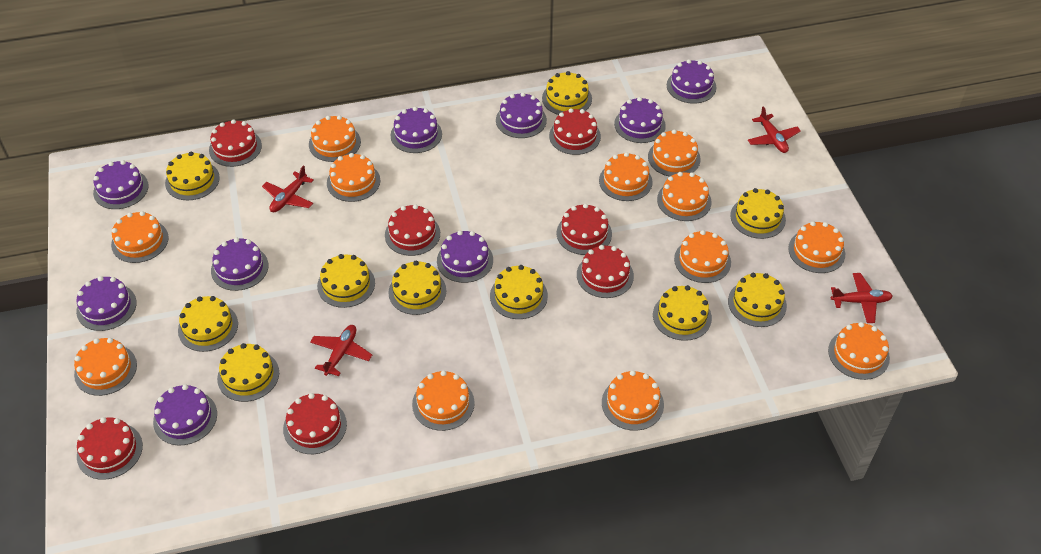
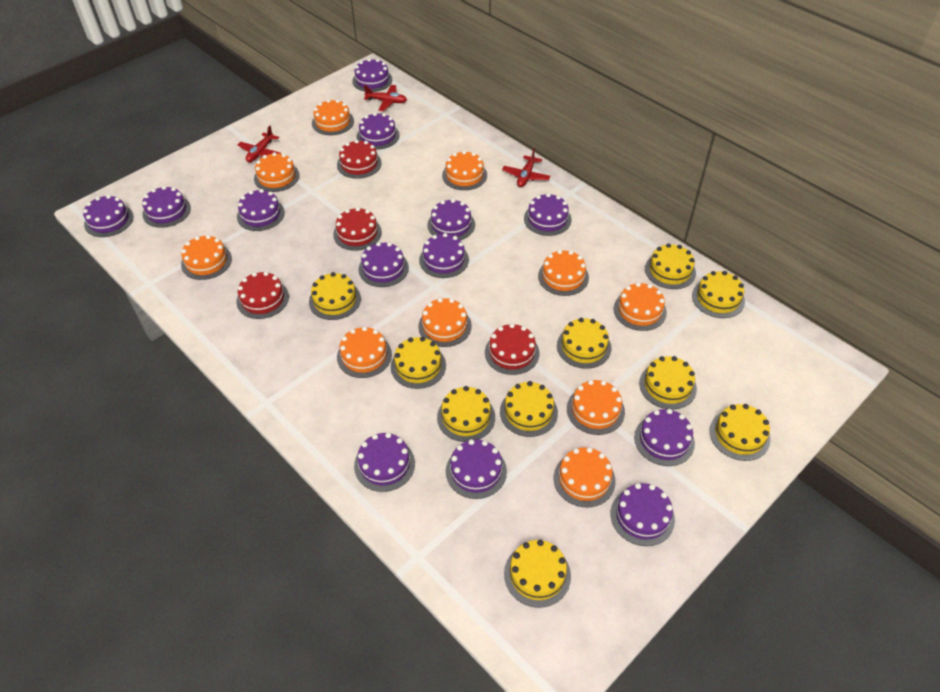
orange cake: [74,338,137,396] [111,211,169,263] [309,115,361,162] [327,153,380,202] [412,370,475,431] [599,152,652,201] [602,370,664,431] [648,130,701,177] [657,172,712,221] [674,230,731,283] [788,221,845,273] [828,322,890,380] = 12 -> [181,235,232,280] [254,152,300,192] [312,99,354,135] [337,326,392,378] [418,298,472,347] [442,151,487,190] [538,250,589,296] [554,447,616,507] [567,380,625,435] [613,282,667,331] = 10
purple cake: [76,276,137,331] [93,160,149,209] [153,384,217,445] [211,238,269,291] [390,107,442,153] [437,231,493,283] [496,92,547,138] [614,97,666,143] [667,59,716,104] = 9 -> [83,195,133,237] [142,186,191,228] [237,189,285,231] [352,58,392,92] [354,433,415,492] [357,112,400,150] [358,242,409,287] [419,233,469,278] [427,199,475,240] [446,439,507,499] [524,193,571,236] [611,483,675,546] [634,409,695,466] = 13
red cake: [77,417,143,480] [209,119,262,167] [283,393,347,454] [385,204,440,256] [549,108,601,155] [557,204,612,255] [577,245,634,298] = 7 -> [237,272,289,319] [333,207,382,251] [337,140,382,179] [485,323,540,375] = 4
red plane: [262,165,314,212] [310,325,372,376] [748,106,801,153] [831,273,892,323] = 4 -> [238,126,281,162] [364,85,407,111] [502,148,551,187] = 3

